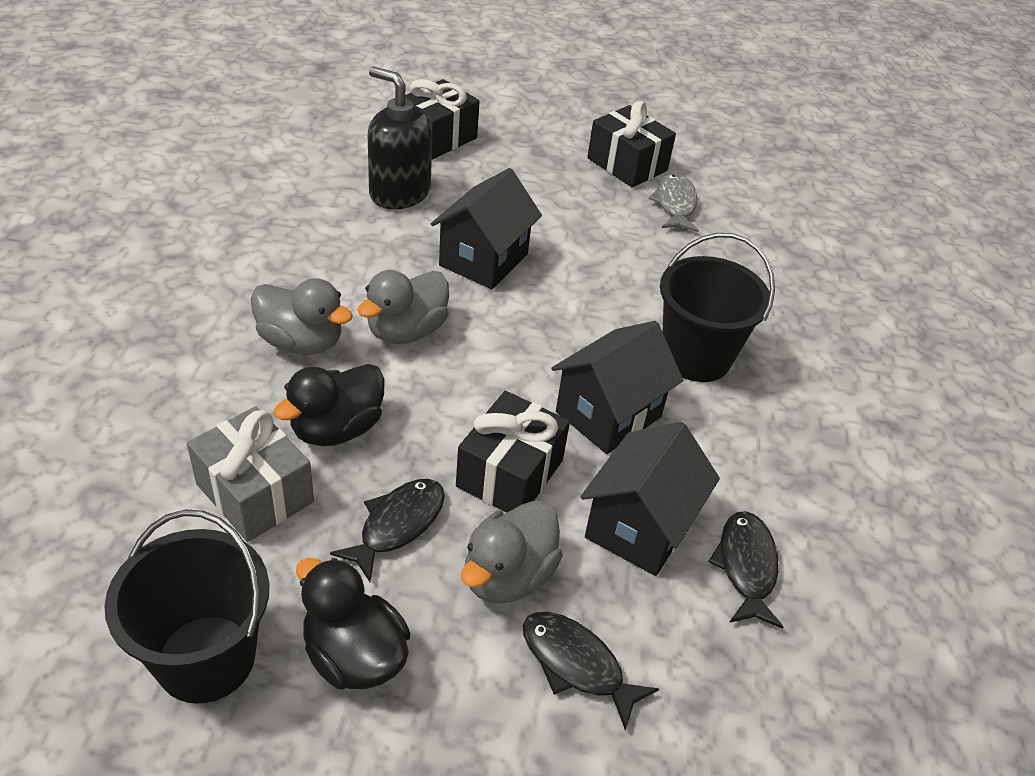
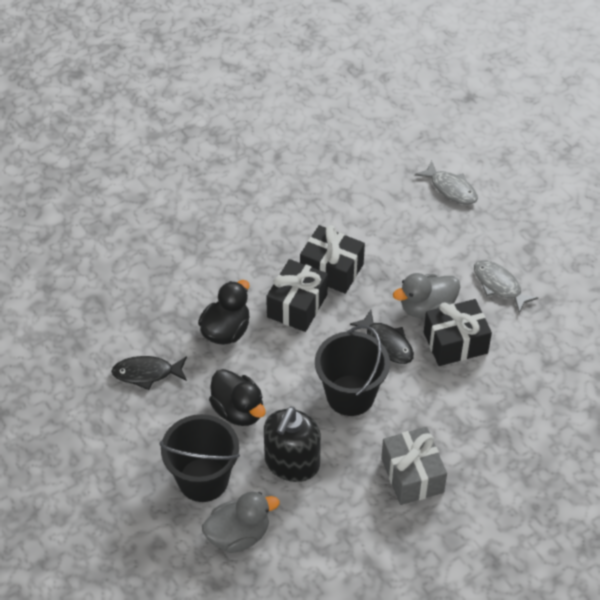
black fish: [330,479,445,582] [523,612,659,731] [708,511,783,629] = 3 -> [111,356,187,390] [350,310,414,364] = 2
black house: [431,168,542,289] [551,321,684,454] [580,422,720,576] = 3 -> none = 0
grey duck: [251,278,353,355] [357,270,449,344] [461,500,563,604] = 3 -> [202,492,279,553] [393,273,460,319] = 2
grey fish: [649,173,699,232] = 1 -> [415,161,478,205] [474,260,538,313] = 2

